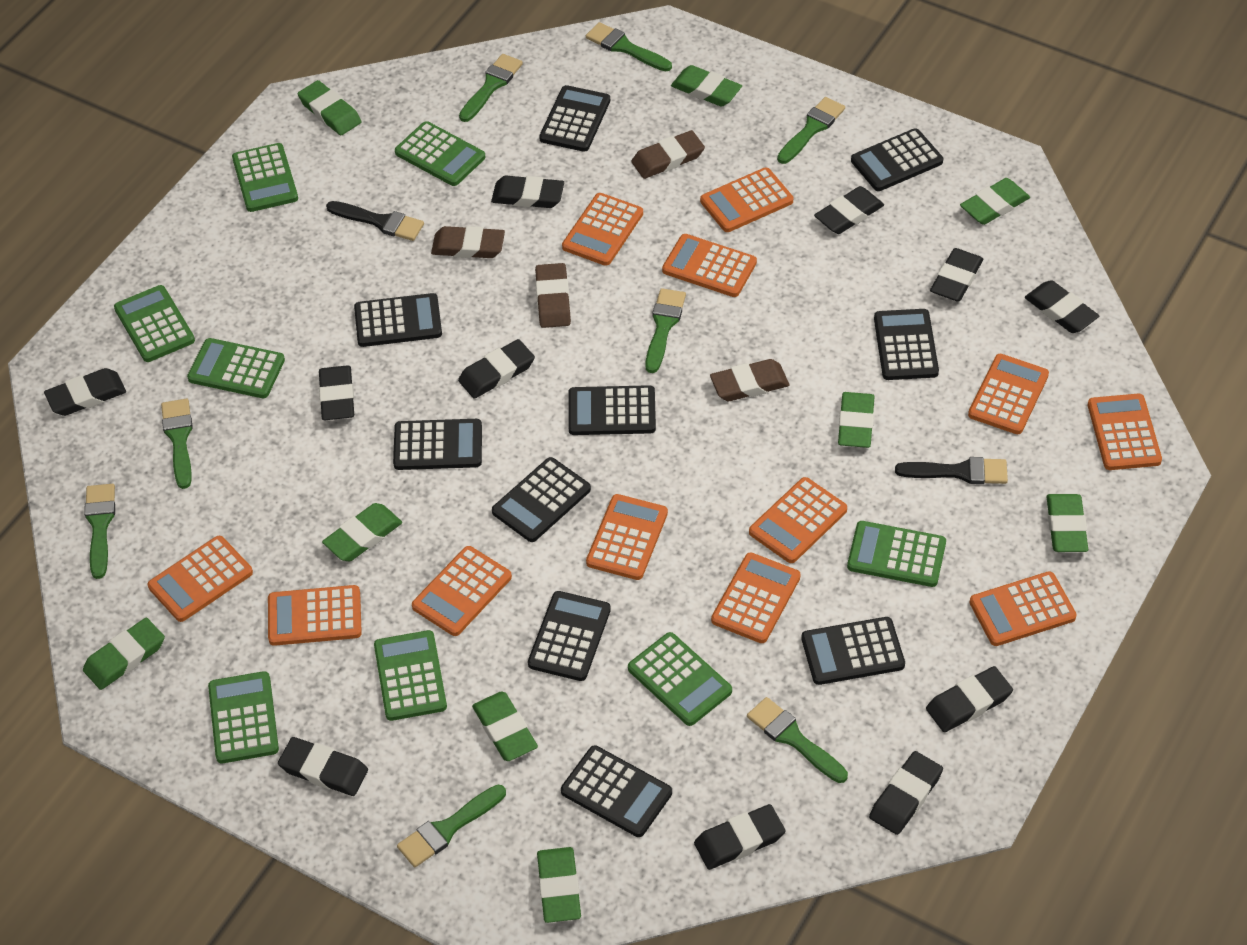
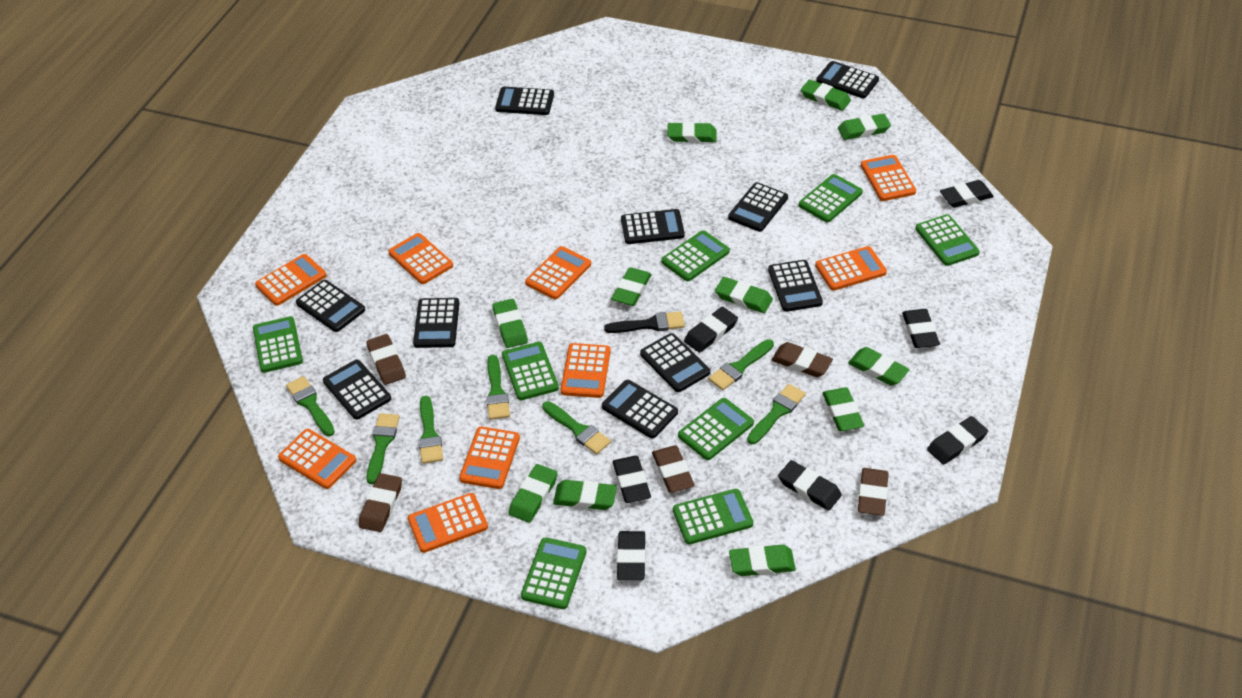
black brush: [326,201,424,241] [895,457,1008,484] = 2 -> [604,311,685,333] = 1
black eraser: [44,368,126,416] [278,737,368,796] [319,365,354,420] [458,339,535,399] [491,176,564,208] [694,804,785,870] [814,186,884,234] [869,751,943,835] [926,666,1013,732] [930,248,983,302] [1025,280,1099,333] = 11 -> [613,456,651,503] [617,531,646,580] [684,307,738,353] [778,460,842,511] [902,309,940,348] [927,416,988,465] [940,180,994,208] = 7
brown eraser: [431,226,505,258] [535,263,571,328] [631,130,705,179] [710,359,789,401] = 4 -> [359,473,402,532] [366,334,406,385] [652,446,695,493] [772,342,833,377] [858,468,889,516] = 5
green brush: [84,484,115,579] [161,399,193,489] [397,785,506,867] [459,54,523,122] [586,22,672,71] [645,288,686,373] [747,697,848,783] [777,97,845,164] = 8 -> [286,376,335,436] [367,413,400,484] [419,396,443,464] [486,355,510,420] [542,401,611,454] [708,339,774,390] [747,384,806,444] = 7
green eraser: [83,618,165,690] [298,80,361,135] [322,503,402,561] [472,692,538,761] [537,847,581,923] [671,65,742,107] [838,392,874,448] [960,178,1030,225] [1046,494,1088,552] = 9 -> [492,299,528,348] [509,464,558,523] [553,480,617,510] [611,267,652,306] [667,122,717,143] [715,277,773,313] [729,545,796,576] [801,80,851,111] [823,387,864,431] [838,114,891,140] [848,347,910,386] = 11
orange calculator: [148,536,253,622] [268,585,362,646] [412,546,512,636] [562,193,643,266] [586,494,668,580] [662,234,757,297] [700,168,793,232] [711,553,801,643] [749,477,847,563] [968,354,1049,434] [969,571,1077,646] [1088,394,1162,470] = 12 -> [255,254,326,306] [278,429,356,489] [388,233,453,284] [408,493,488,553] [459,427,520,489] [525,246,591,300] [561,343,611,398] [815,246,887,291] [861,155,916,201] = 9

